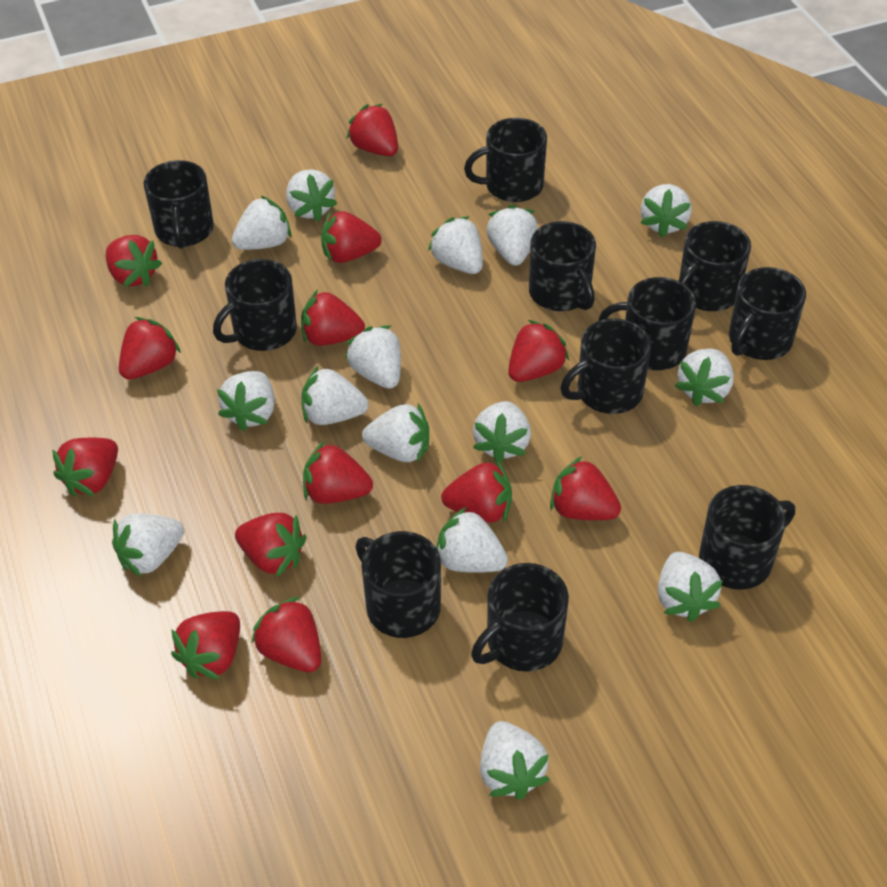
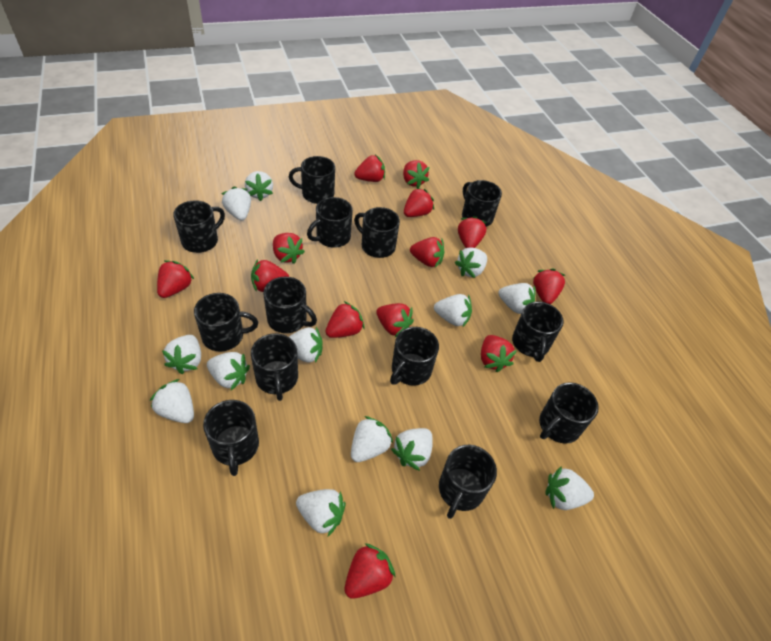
black mug: [144,160,214,249] [213,259,297,351] [355,531,441,638] [464,118,547,202] [471,563,569,672] [529,221,596,311] [560,318,651,414] [599,277,696,370] [678,221,751,311] [699,485,795,590] [729,267,806,360] = 11 -> [173,200,225,253] [194,293,258,352] [203,400,259,476] [251,333,298,401] [263,277,317,333] [289,156,335,204] [307,197,353,248] [354,207,400,258] [390,327,439,386] [439,445,497,519] [462,180,502,227] [512,302,564,362] [539,382,599,444] = 13
white strawberry: [112,513,184,577] [217,371,275,431] [232,195,292,250] [286,169,337,221] [301,366,368,425] [345,325,401,389] [362,403,429,463] [428,216,483,274] [436,507,508,573] [473,401,531,463] [480,721,550,800] [486,205,538,266] [641,184,692,238] [658,552,723,622] [675,349,734,406] = 15 -> [150,379,194,423] [162,335,201,374] [207,352,250,390] [221,187,251,221] [245,171,273,201] [289,327,323,363] [296,489,346,536] [351,416,393,462] [391,428,433,471] [434,294,472,327] [455,247,487,278] [498,283,536,314] [545,466,594,510] = 13

